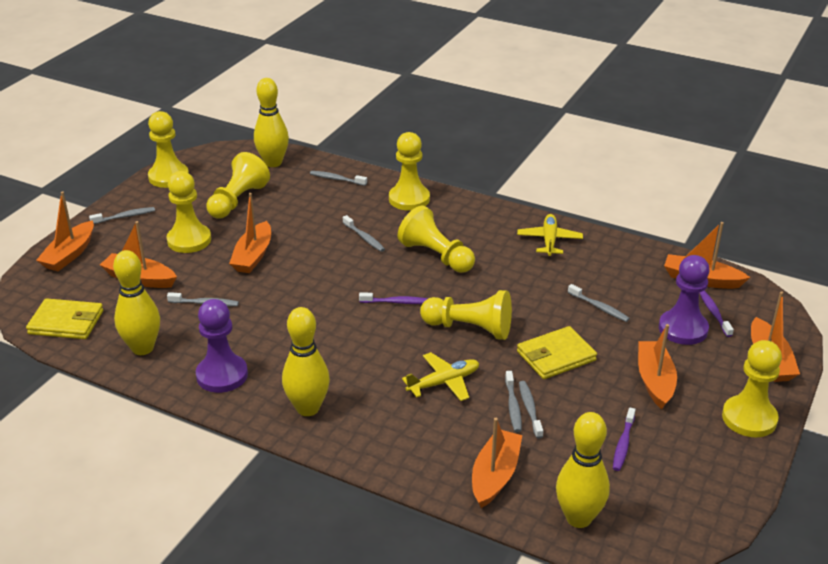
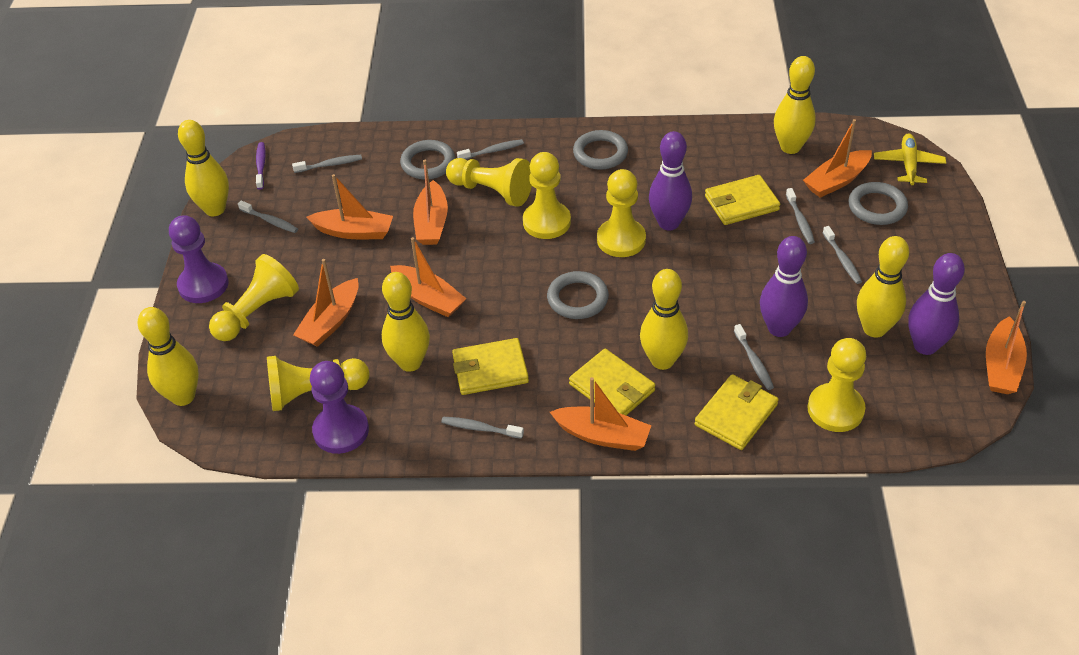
grey ring: none = 0 -> [400,140,455,179] [547,271,609,319] [573,130,628,170] [849,182,908,225] = 4
purple bowling pin: none = 0 -> [649,131,692,230] [760,236,808,337] [908,253,965,355] = 3
purple toothbrush: [359,292,428,304] [613,407,636,471] [699,291,734,337] = 3 -> [256,142,266,190] = 1
yellow bowling pin: [113,250,160,355] [254,78,289,167] [282,307,330,416] [556,412,610,528] = 4 -> [137,307,199,406] [178,120,229,216] [382,272,430,372] [640,269,688,370] [774,56,816,154] [857,236,909,338] = 6
yellow pawn: [148,111,189,188] [166,171,211,253] [206,152,270,218] [389,132,430,211] [397,206,475,273] [420,290,512,340] [722,340,782,438] = 7 -> [209,254,299,341] [267,356,370,411] [446,158,532,207] [523,152,571,239] [597,169,646,257] [807,338,866,432] = 6
yellow plane: [402,352,479,401] [517,214,583,256] = 2 -> [874,133,946,185] = 1
yellow wallet: [26,298,103,339] [517,326,597,379] = 2 -> [452,338,529,395] [569,349,656,415] [695,374,779,450] [705,175,780,225] = 4

